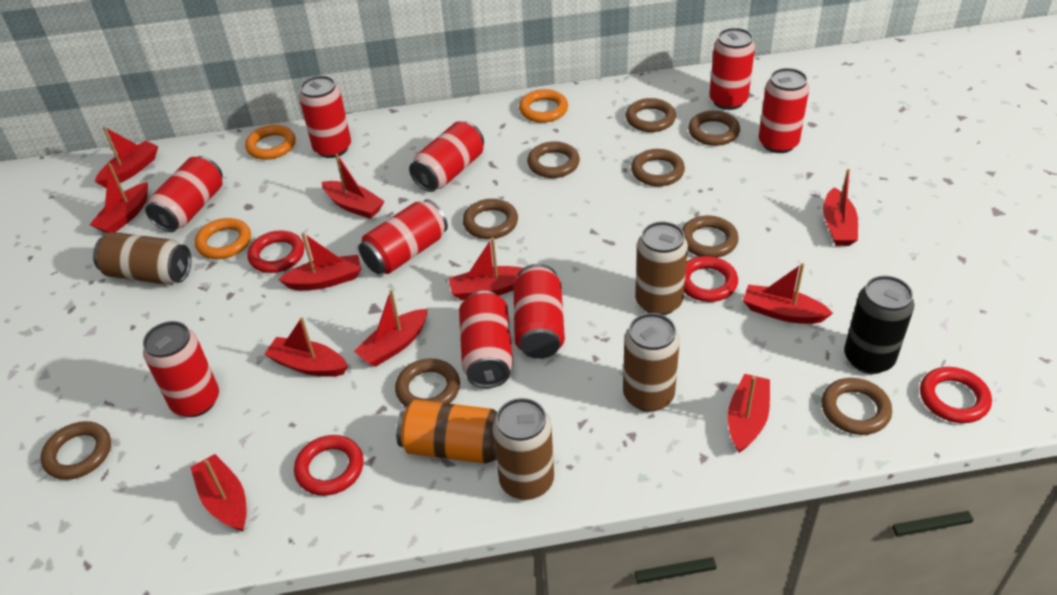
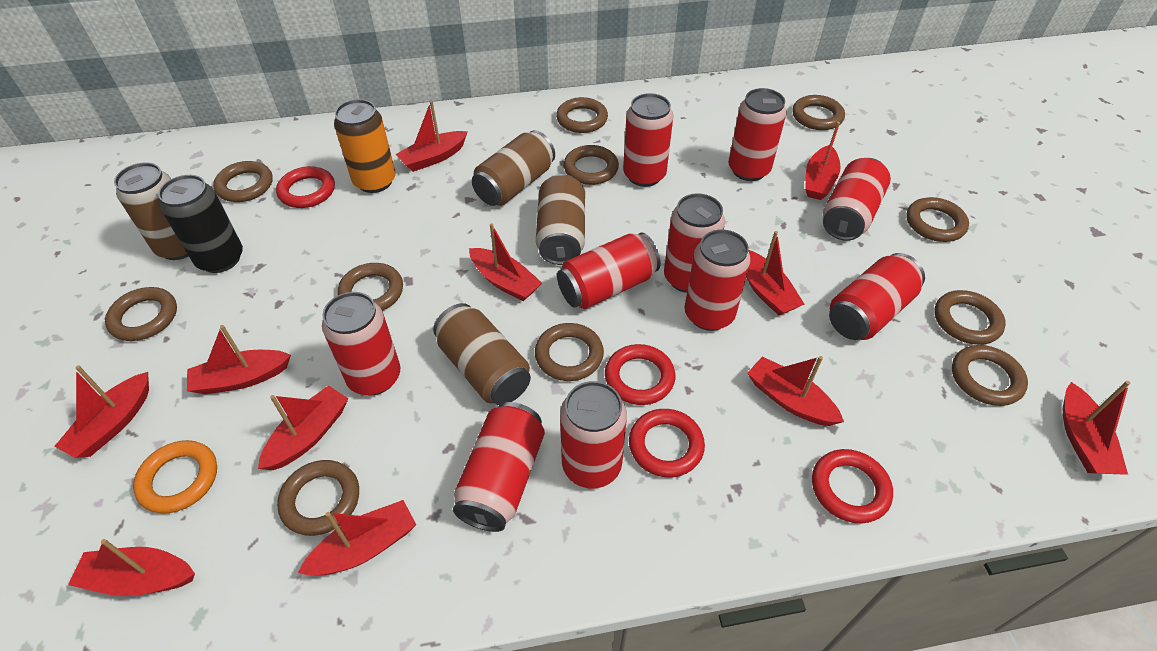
brown ring: [41,421,111,480] [395,359,460,405] [463,199,518,239] [527,141,580,178] [626,98,676,132] [631,149,685,186] [682,216,739,258] [688,111,740,146] [822,378,892,435] = 9 -> [105,287,177,341] [213,161,273,202] [277,460,359,536] [338,263,403,311] [535,323,604,381] [556,97,608,133] [564,145,619,185] [792,95,845,130] [906,197,969,242] [934,290,1006,345] [952,345,1028,406] = 11
orange ring: [195,218,251,259] [245,125,296,160] [519,89,568,123] = 3 -> [133,440,217,513] = 1
red can: [143,321,219,417] [145,156,223,232] [299,76,351,158] [359,199,448,274] [409,121,484,192] [459,291,513,388] [514,264,565,359] [709,28,755,110] [758,68,809,153] = 9 -> [322,292,401,395] [453,402,545,532] [557,233,661,309] [560,381,627,488] [623,93,673,187] [664,193,725,293] [685,229,751,331] [729,88,786,181] [823,158,891,241] [829,253,925,340] = 10

